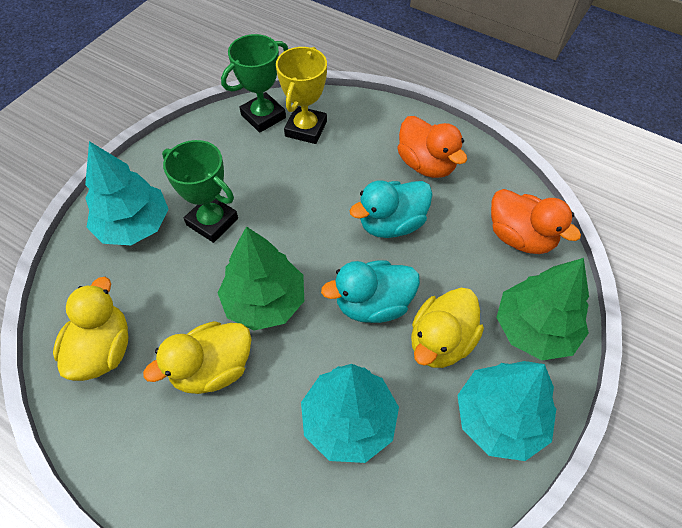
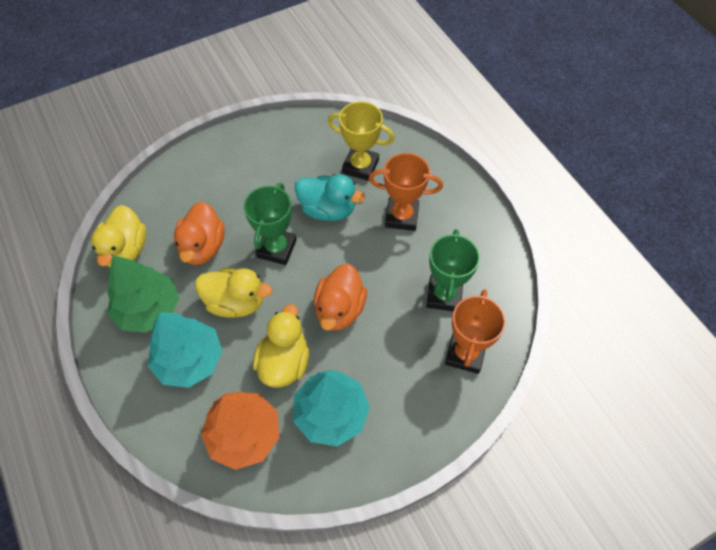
green tree: [218,226,304,330] [496,258,589,360] = 2 -> [107,255,179,333] = 1
orange tree: none = 0 -> [201,391,279,470] = 1
orange trophy: none = 0 -> [369,153,443,231] [445,289,506,374] = 2
turquoise duck: [321,261,420,323] [350,180,433,238] = 2 -> [295,174,365,221] = 1
turquoise tree: [85,141,169,245] [301,364,399,463] [457,361,556,461] = 3 -> [148,312,222,388] [293,370,370,446] = 2

